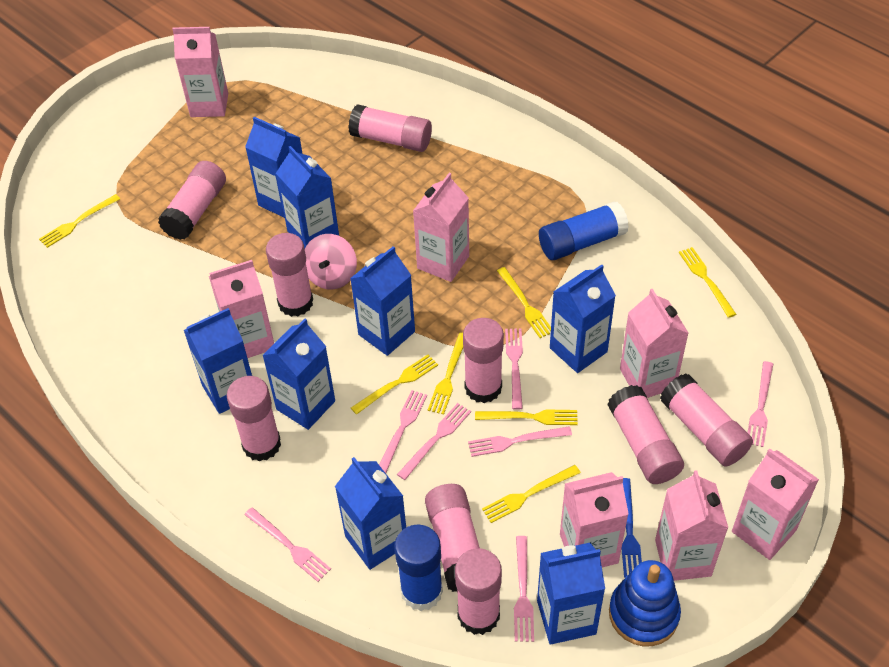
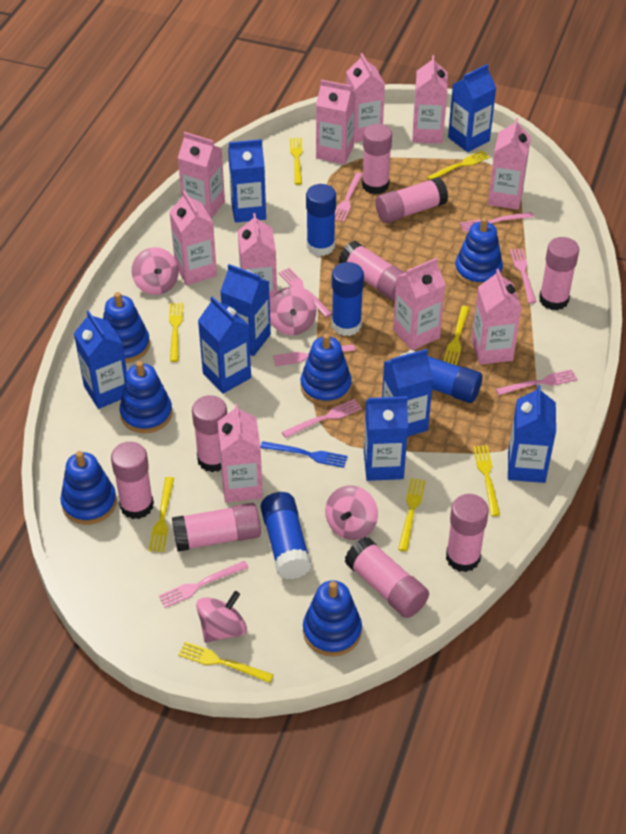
blue glue stick: [394,524,443,611] [539,201,629,260] = 2 -> [261,492,312,579] [306,184,336,256] [332,262,364,336] [408,350,482,403] = 4
blue stacking toy: [609,560,681,646] = 1 -> [60,451,117,525] [103,292,150,363] [120,361,172,433] [300,333,352,405] [303,580,362,657] [455,217,503,287] = 6
pink carton: [172,27,228,117] [209,260,274,358] [413,173,469,282] [560,472,629,567] [620,289,688,398] [655,470,728,581] [732,448,819,560] = 7 -> [169,190,217,285] [178,132,225,219] [217,404,263,502] [238,213,277,300] [316,80,355,164] [346,53,385,143] [393,258,446,350] [412,55,447,144] [471,269,522,365] [488,118,531,210] = 10
pink fork: [244,507,331,582] [379,390,427,473] [397,403,471,480] [468,426,572,457] [505,328,523,410] [514,536,534,642] [748,361,773,447] = 7 -> [158,561,249,608] [273,344,355,366] [278,268,332,317] [282,399,362,438] [335,172,363,222] [459,212,534,232] [496,369,577,395] [510,248,536,304] = 8
pink spinning top: [305,234,357,290] = 1 -> [132,247,179,295] [196,591,247,643] [270,287,316,335] [325,486,378,540] = 4
yellow fork: [39,194,120,248] [351,355,438,415] [428,332,463,414] [475,409,578,425] [482,465,581,523] [497,267,551,338] [679,247,736,318] = 7 -> [149,477,174,552] [169,303,183,362] [178,642,274,683] [290,138,303,185] [398,478,426,551] [427,150,490,180] [444,306,469,366] [473,445,500,516] = 8

